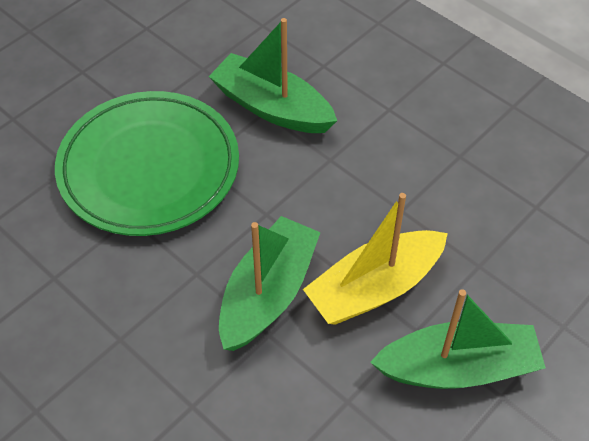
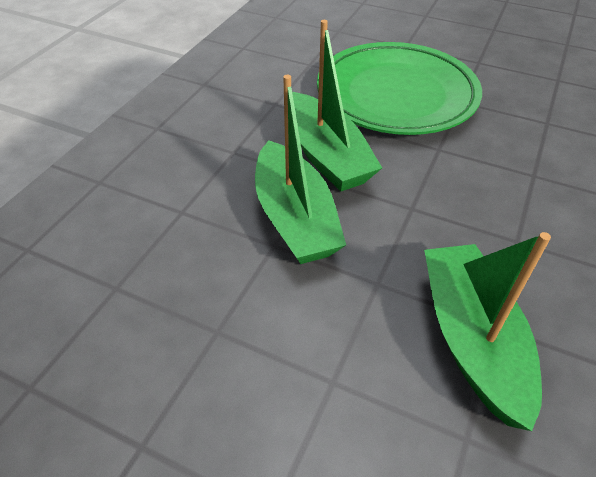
yellow boat: [303,193,448,325] = 1 -> none = 0

